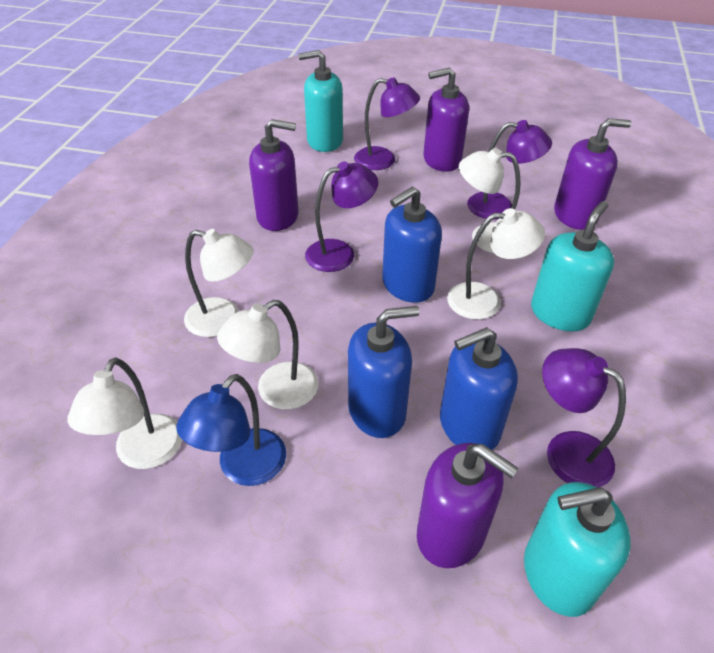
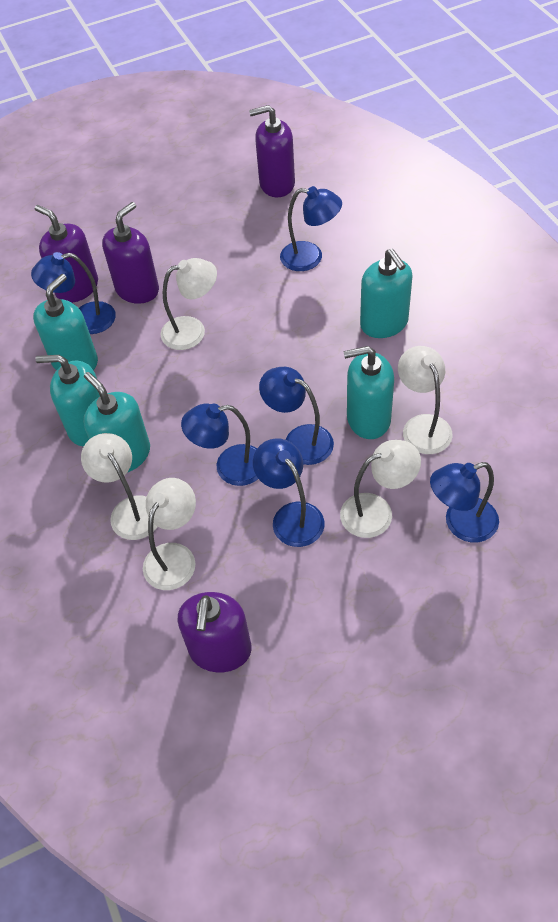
blue lamp: [176,374,286,486] = 1 -> [31,252,116,334] [181,404,258,486] [253,438,325,547] [259,367,334,465] [280,186,342,271] [430,462,499,542] = 6
blue soap dispenser: [348,306,420,438] [382,187,442,303] [440,327,518,450] = 3 -> none = 0
purple lamp: [305,161,378,272] [354,77,420,170] [467,120,552,219] [542,348,626,488] = 4 -> none = 0
turquoise soap dispenser: [298,50,343,152] [524,482,631,617] [531,201,614,331] = 3 -> [33,274,98,370] [35,355,100,447] [83,372,150,473] [343,346,394,439] [360,249,413,338] = 5

